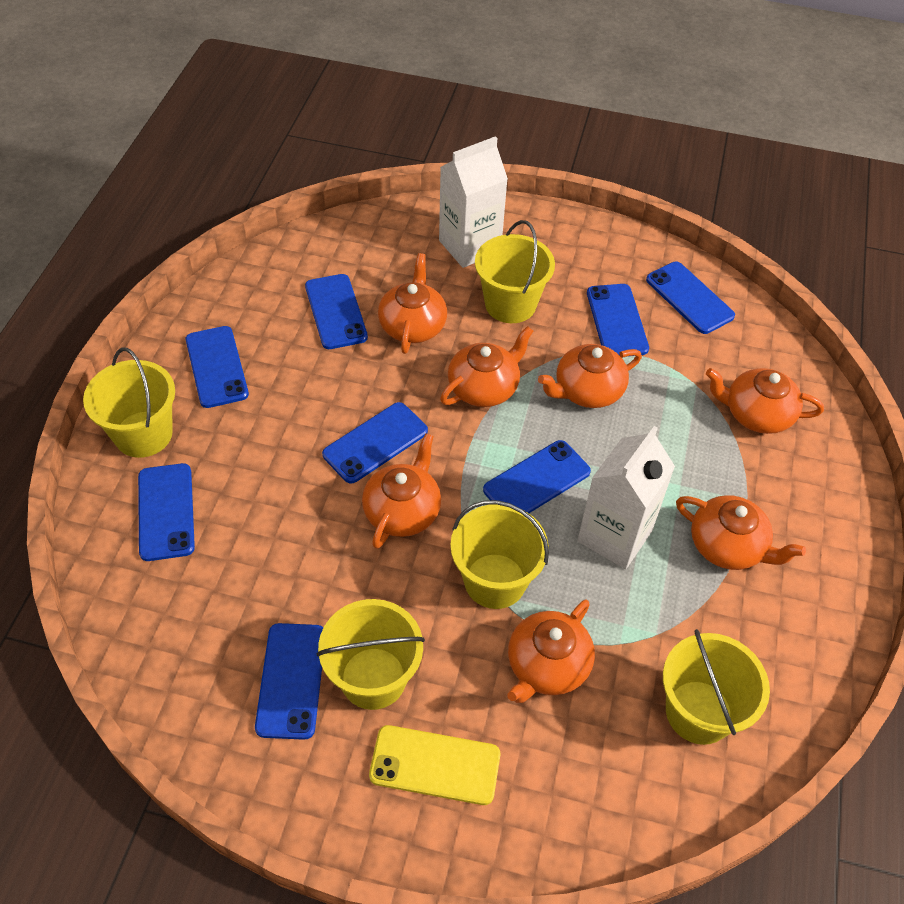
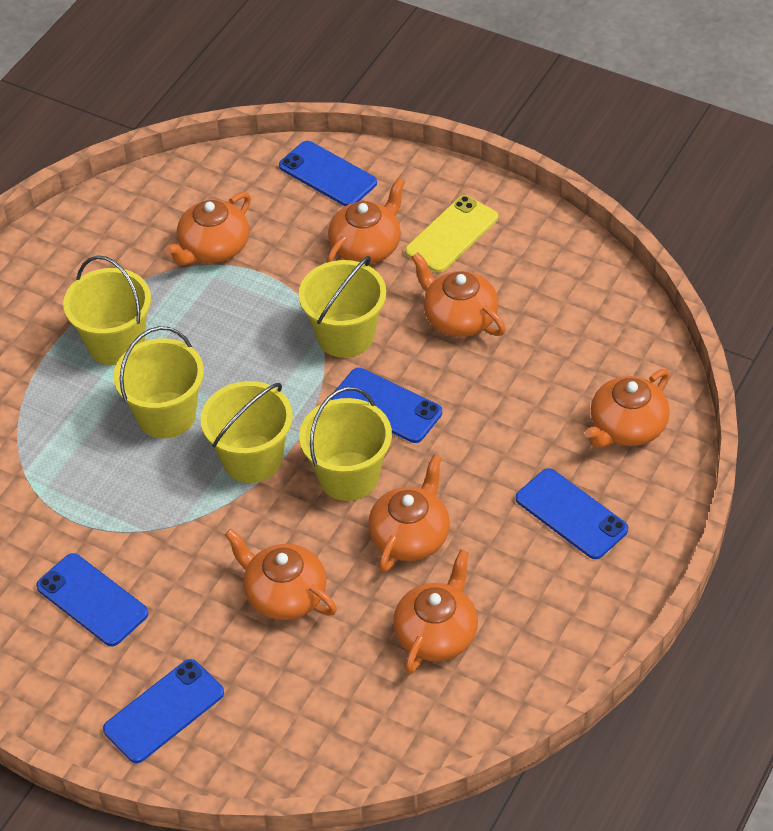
blue phone: [138,463,195,561] [186,326,249,408] [255,623,324,740] [305,274,368,349] [322,402,428,484] [483,440,591,513] [587,284,649,356] [646,262,735,334] = 8 -> [36,553,149,646] [103,659,224,763] [279,141,377,206] [331,368,442,443] [516,468,628,559] = 5
white carton: [439,136,508,268] [578,426,675,569] = 2 -> none = 0

